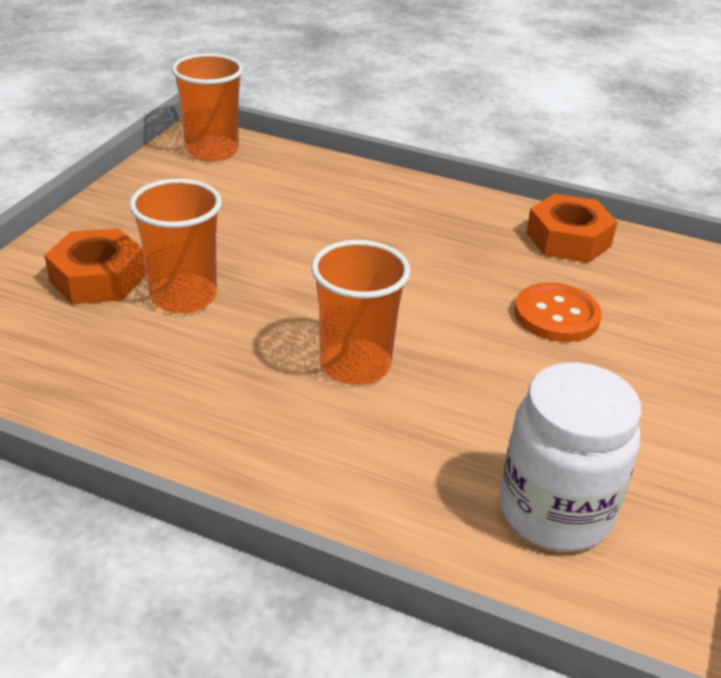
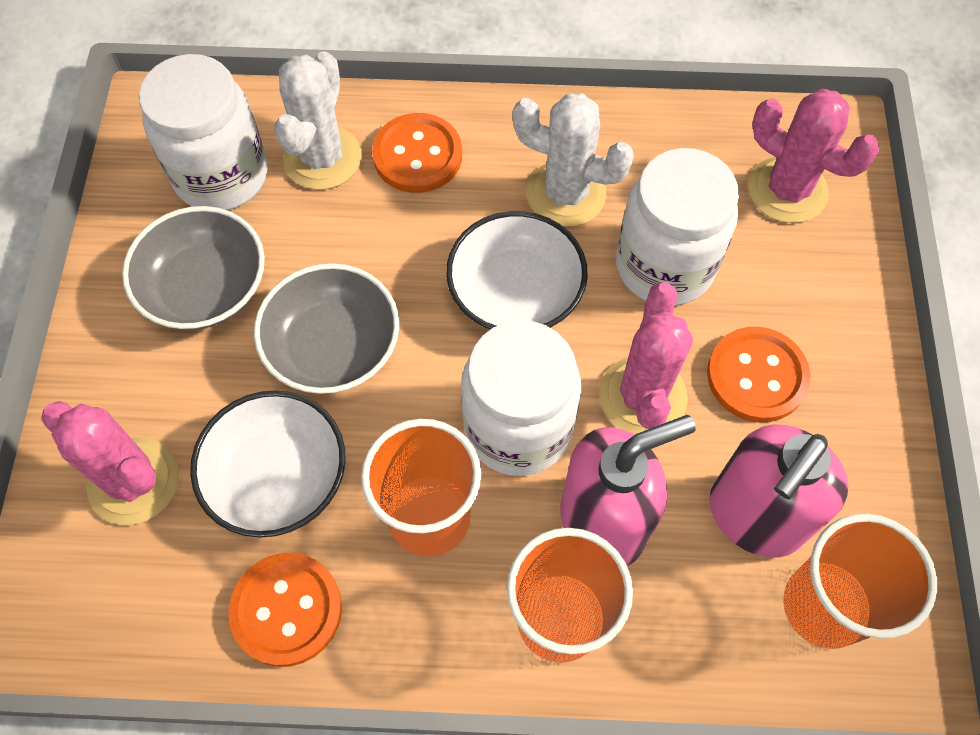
grey bowl: none = 0 -> [122,206,265,330] [254,263,399,394] = 2
orange button: [514,283,601,342] = 1 -> [228,553,342,667] [372,113,462,193] [707,327,811,422] = 3
orange nut: [44,228,146,304] [526,194,617,263] = 2 -> none = 0
pink cactus: none = 0 -> [41,401,179,525] [599,282,693,435] [748,89,879,223] = 3
pink soap dispenser: none = 0 -> [561,415,696,566] [709,425,849,558] = 2
white bowl: none = 0 -> [190,390,346,538] [446,211,588,330] = 2
white cactus: none = 0 -> [274,51,362,190] [513,93,634,227] = 2
white jar: [500,363,642,552] = 1 -> [139,54,267,210] [461,320,581,476] [616,148,739,306] = 3

